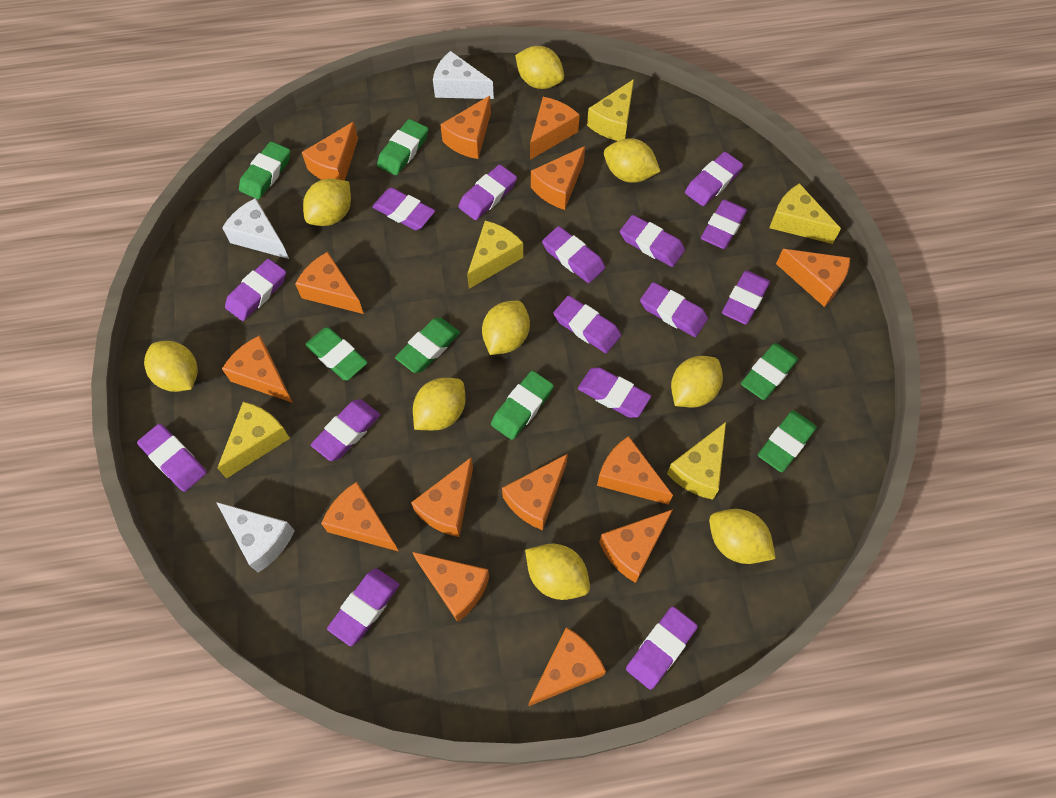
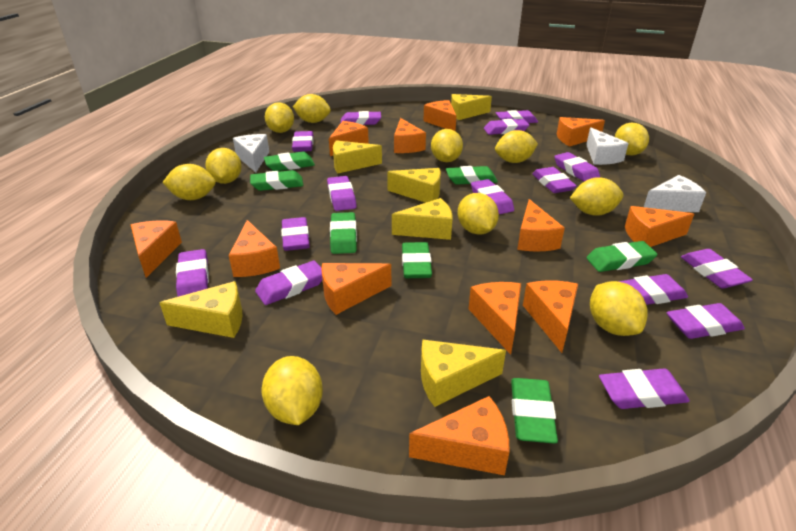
orange cheese: [222,335,293,403] [295,252,364,314] [302,122,358,181] [321,482,398,551] [411,458,473,537] [413,552,489,622] [440,96,491,159] [502,454,568,530] [529,627,606,706] [530,97,580,160] [531,146,585,210] [597,436,673,505] [599,509,673,583] [776,249,850,307] = 14 -> [131,220,182,278] [229,220,280,277] [321,263,391,315] [329,121,369,156] [394,118,426,153] [409,396,509,475] [424,100,456,131] [468,282,521,355] [517,199,565,252] [523,280,578,353] [557,117,605,147] [625,206,694,247] = 12
yellow cheese: [217,402,290,478] [467,221,523,289] [587,79,634,141] [667,422,726,500] [769,183,841,244] = 5 -> [160,281,242,338] [333,140,382,173] [387,168,441,203] [392,198,452,240] [421,340,506,407] [451,94,492,120] = 6
yellow lemon: [144,341,198,392] [303,179,351,226] [413,378,465,430] [482,301,530,355] [515,46,564,89] [525,544,590,600] [604,138,660,183] [671,356,723,407] [709,509,776,564] = 9 -> [162,164,216,200] [205,148,242,184] [261,356,323,425] [265,102,294,133] [293,94,331,123] [431,129,463,162] [458,193,499,235] [495,130,538,163] [570,177,623,216] [590,281,647,336] [615,123,649,155] = 11

